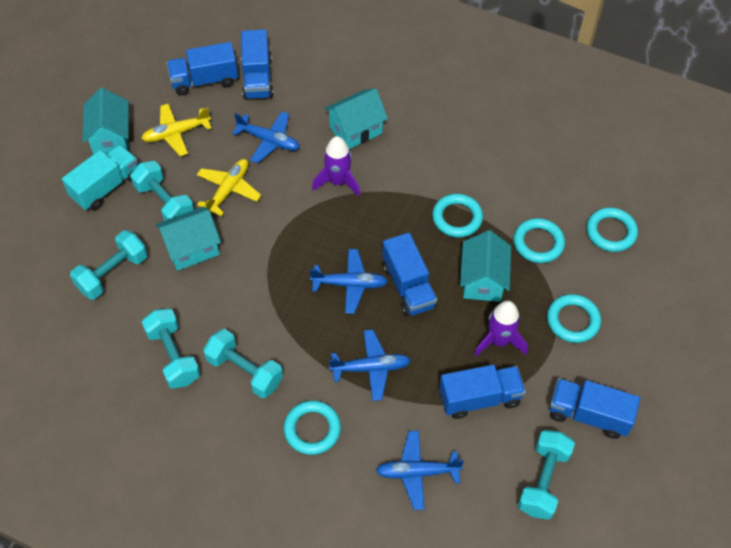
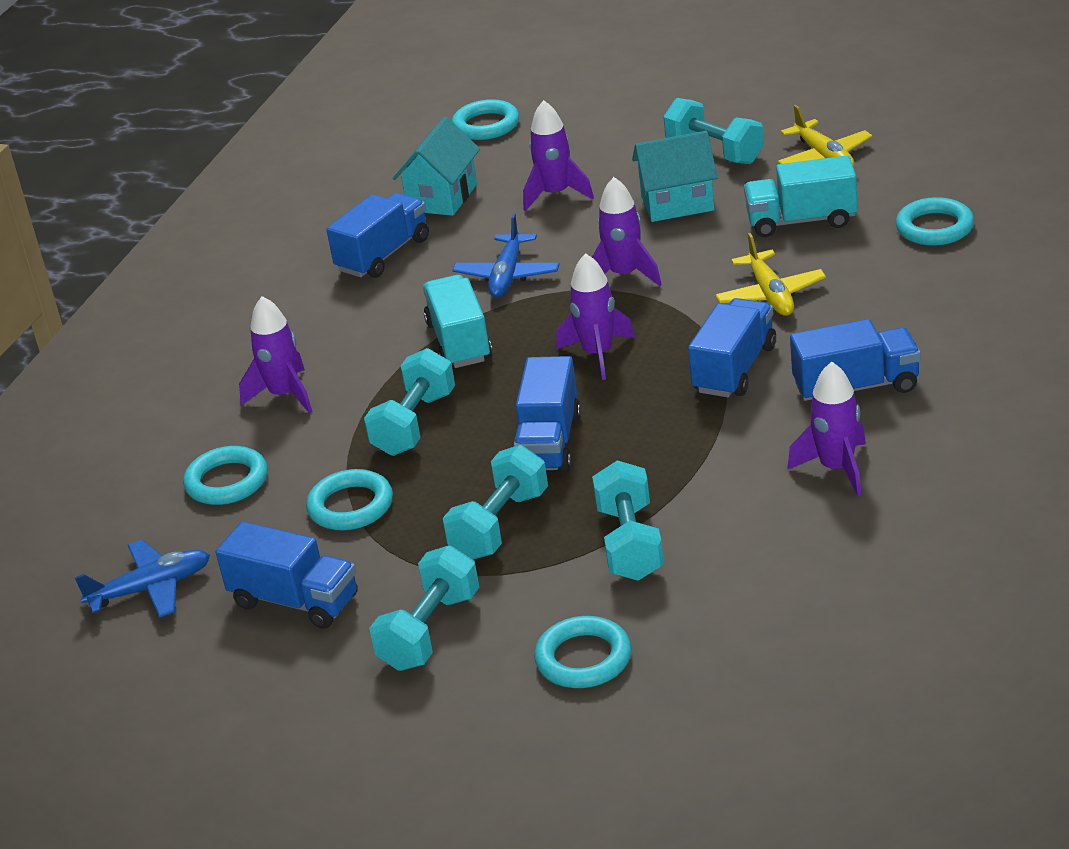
blue plane: [232,111,300,163] [309,249,388,314] [329,330,411,401] [376,431,464,510] = 4 -> [74,540,210,618] [452,214,560,298] = 2
purple rocket: [312,136,360,197] [474,301,528,357] = 2 -> [239,296,313,413] [523,100,594,211] [556,253,635,380] [592,177,661,286] [787,362,866,496] = 5
turquoise house: [83,88,129,154] [156,207,221,271] [324,88,388,149] [460,230,511,302] = 4 -> [393,117,480,216] [632,131,718,222] = 2
turquoise truck: [62,145,138,211] = 1 -> [423,275,492,368] [744,156,858,237] = 2

